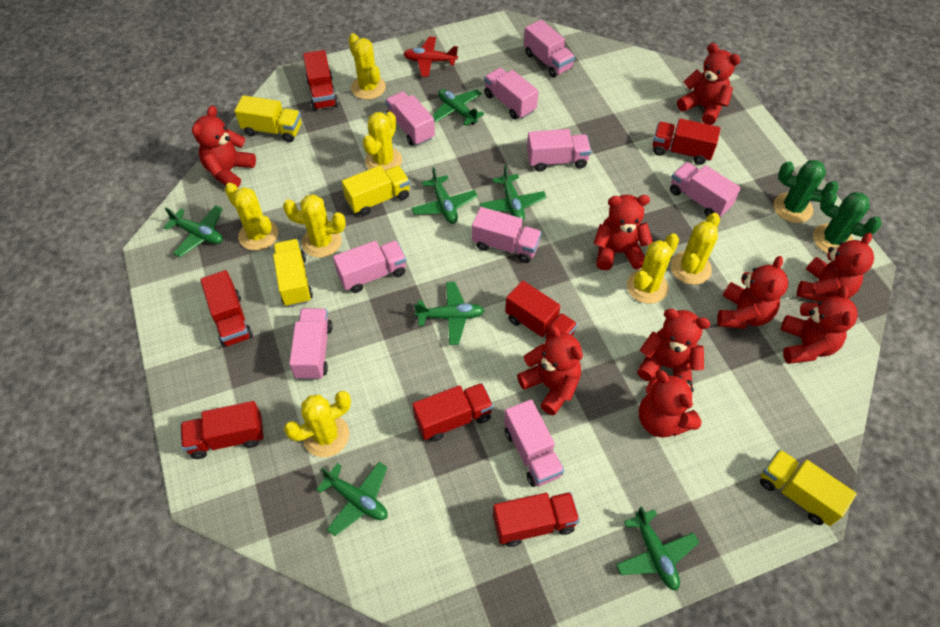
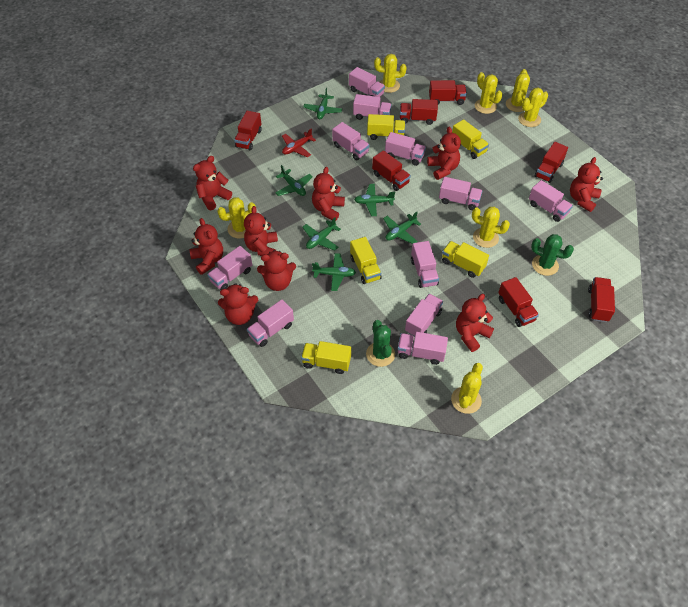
green plane: [163,205,223,257] [316,462,388,536] [412,167,478,224] [414,282,485,345] [432,89,484,126] [480,165,547,222] [616,506,699,591] = 7 -> [275,165,313,196] [302,217,341,251] [303,88,342,119] [312,253,356,291] [354,184,395,216] [383,212,421,244] = 6
pink truck: [289,308,333,380] [333,240,406,293] [385,91,435,146] [472,207,542,263] [484,68,539,119] [504,399,564,487] [524,20,575,78] [527,129,591,172] [670,162,741,218] = 9 -> [207,246,252,290] [247,300,294,347] [332,122,370,160] [349,67,385,97] [353,94,392,120] [385,132,426,166] [398,332,448,365] [405,294,443,337] [411,241,439,288] [439,177,483,210] [529,180,573,222] = 11
yellow truck: [234,95,301,142] [273,239,313,307] [342,165,410,216] [760,449,857,526] = 4 -> [301,341,351,374] [350,237,381,284] [367,114,405,140] [442,241,489,278] [452,119,489,159] = 5

